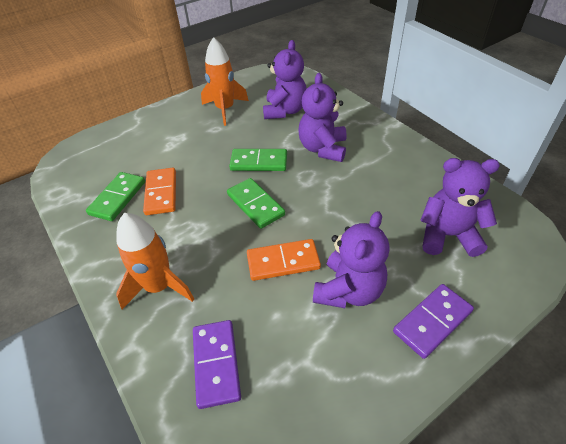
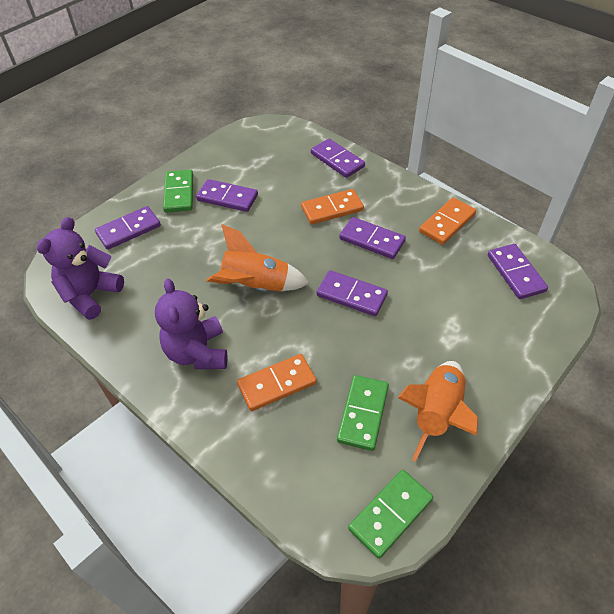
orange domino: [143,168,176,215] [247,239,321,281] = 2 -> [237,354,317,411] [301,189,364,224] [419,198,476,245] = 3
purple domino: [193,320,241,409] [393,284,474,359] = 2 -> [95,206,161,250] [196,179,258,212] [311,138,365,178] [317,270,388,316] [339,217,406,259] [488,244,548,299] = 6
purple teddy bear: [263,40,307,119] [298,73,347,162] [313,211,389,308] [420,158,500,257] = 4 -> [37,217,124,320] [155,279,228,369] = 2

